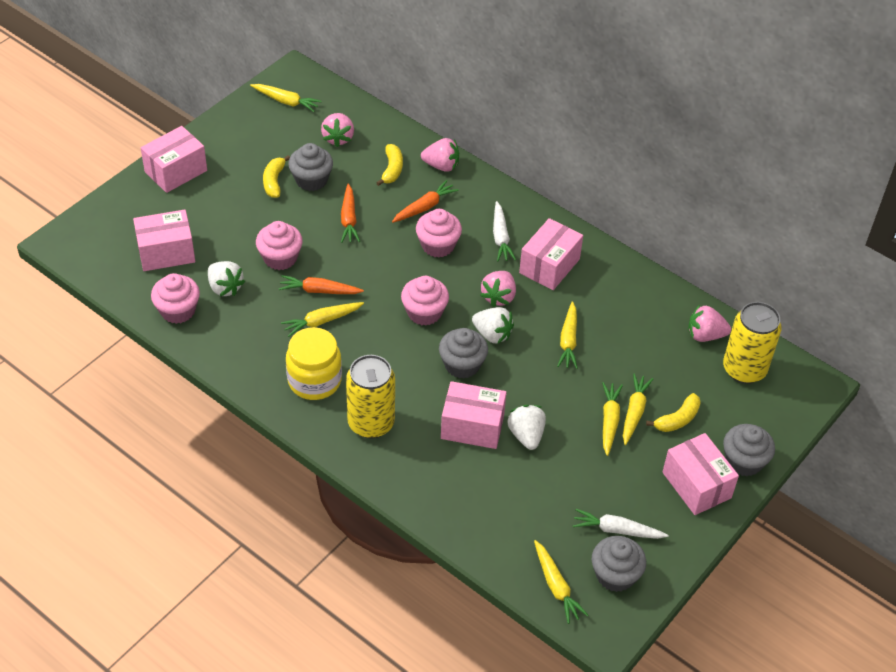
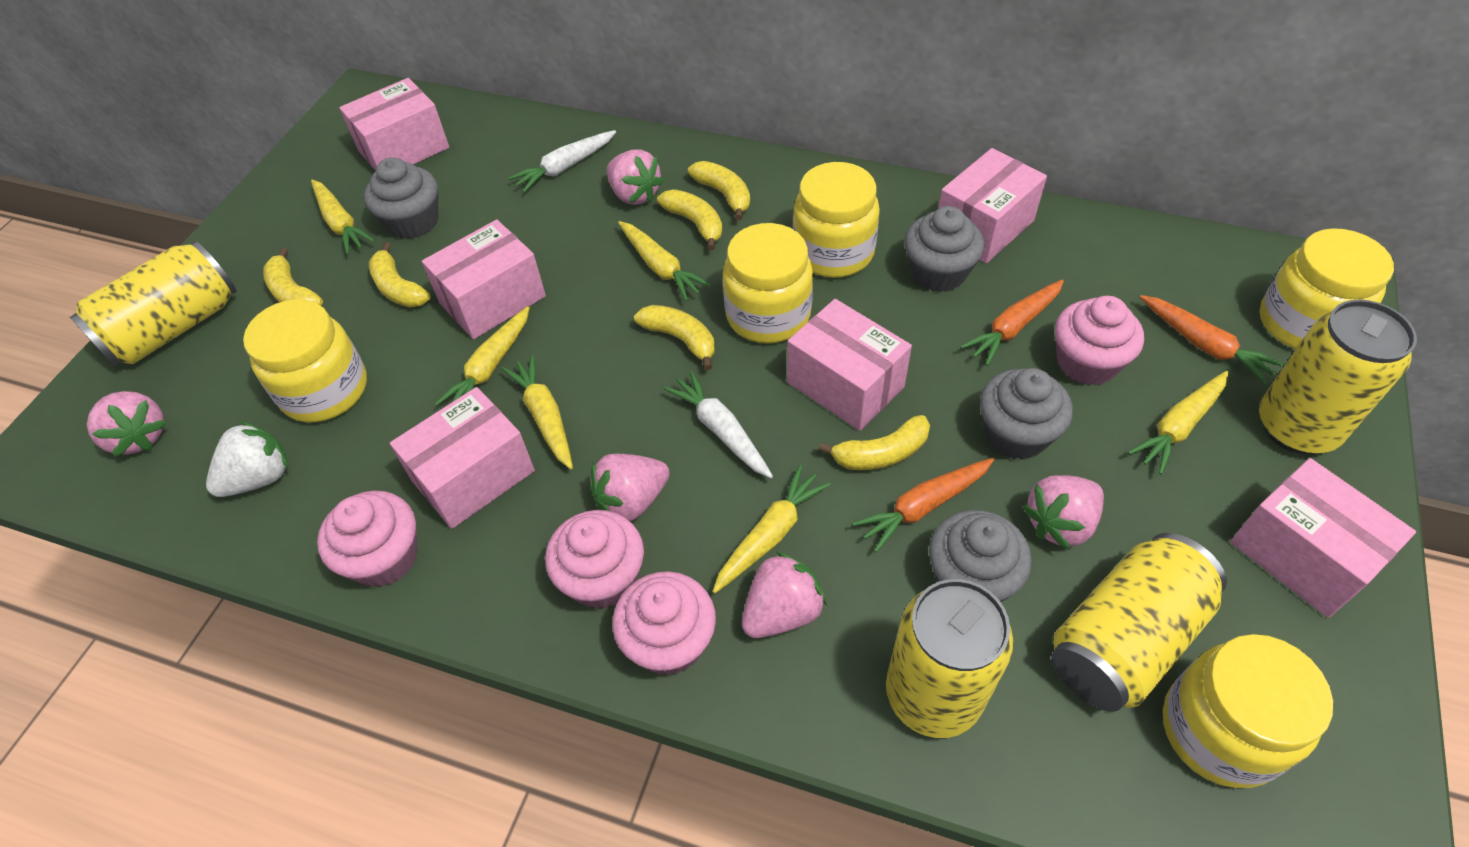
pink box: [133,210,195,271] [141,126,207,193] [441,381,507,449] [519,218,583,290] [662,433,739,515] = 5 -> [339,78,449,171] [390,387,535,529] [422,220,546,339] [787,299,912,431] [938,148,1047,263] [1230,458,1416,618] = 6
pink strawberry: [321,113,354,147] [421,138,459,172] [480,271,516,307] [688,305,731,342] = 4 -> [87,391,166,457] [590,454,670,522] [606,150,664,205] [742,551,827,638] [1022,475,1104,550] = 5
white strawberry: [208,261,245,296] [472,307,514,343] [507,405,546,450] = 3 -> [206,421,288,497] = 1
yellow banana: [263,155,290,198] [376,144,403,186] [646,393,701,432] = 3 -> [263,248,323,306] [369,242,431,308] [634,305,715,370] [657,189,722,250] [688,161,750,220] [819,415,930,470] = 6
yellow can: [346,355,395,439] [723,302,782,384] = 2 -> [70,241,237,366] [886,579,1013,738] [1051,533,1227,712] [1259,300,1417,454] = 4
yellow jar: [286,327,342,400] = 1 -> [243,299,367,423] [723,223,813,344] [793,162,880,278] [1163,634,1333,788] [1260,228,1394,349] = 5

